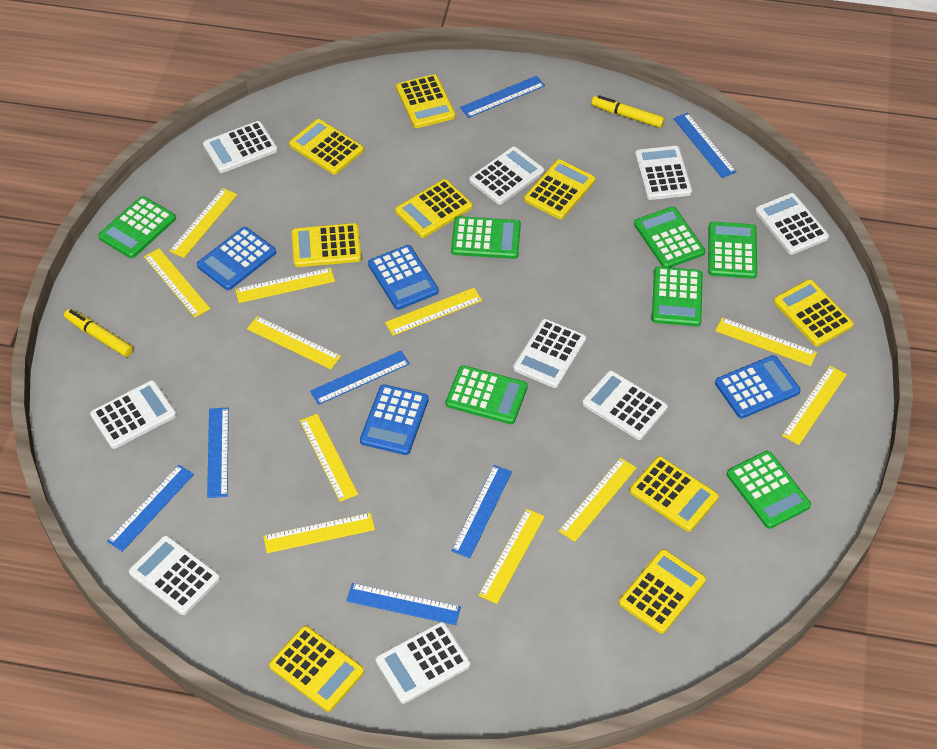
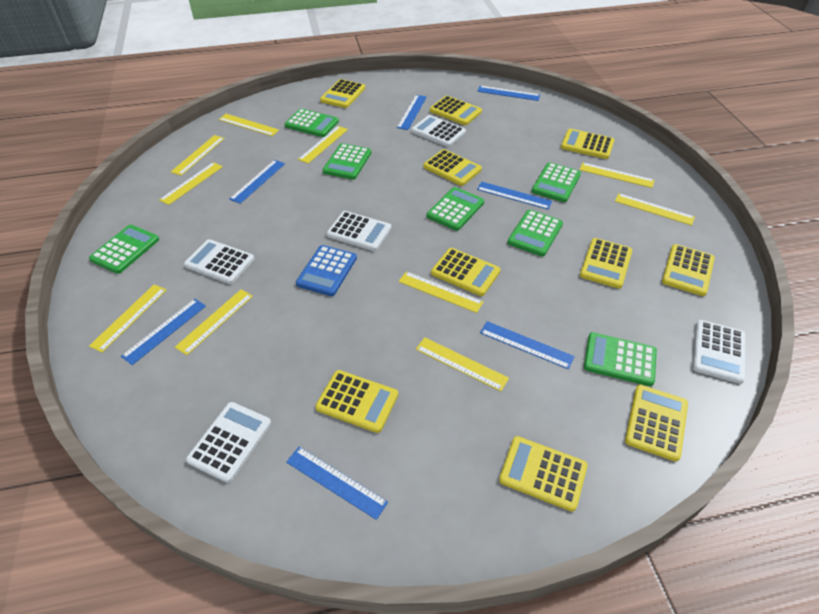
blue calculator: [197,227,276,290] [360,384,429,455] [368,245,439,310] [715,355,801,418] = 4 -> [296,245,357,296] = 1
white calculator: [90,380,177,449] [129,535,220,615] [203,121,278,173] [375,622,470,704] [469,146,545,205] [513,319,586,388] [582,370,668,440] [635,146,692,200] [755,193,829,255] = 9 -> [184,239,254,284] [186,402,271,483] [327,211,392,251] [411,115,466,147] [693,320,746,384] = 5
yellow calculator: [269,626,364,712] [289,119,364,175] [292,223,361,267] [395,179,473,238] [396,74,456,128] [524,159,595,219] [619,549,706,634] [630,456,719,532] [774,279,854,347] = 9 -> [315,370,398,433] [320,79,365,108] [423,149,482,186] [430,96,482,125] [431,248,501,296] [499,436,588,511] [561,129,615,159] [580,238,632,289] [625,385,688,461] [662,244,715,296] = 10
yellow marker: [64,309,133,357] [591,95,665,128] = 2 -> none = 0
yellow ruler: [144,248,210,318] [169,188,237,258] [235,268,335,303] [247,316,341,369] [263,513,375,553] [300,414,358,502] [385,288,482,336] [478,509,545,604] [559,458,637,542] [715,317,817,366] [782,366,847,445] = 11 -> [89,284,166,353] [159,162,223,205] [171,135,225,176] [175,289,253,355] [219,114,279,136] [298,126,348,164] [399,271,484,313] [416,337,509,391] [580,163,655,188] [615,193,695,226] = 10

